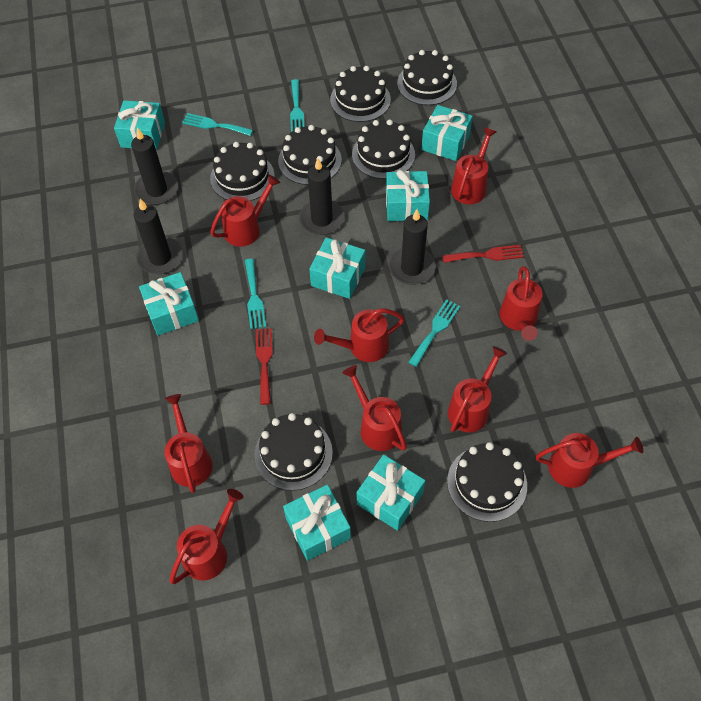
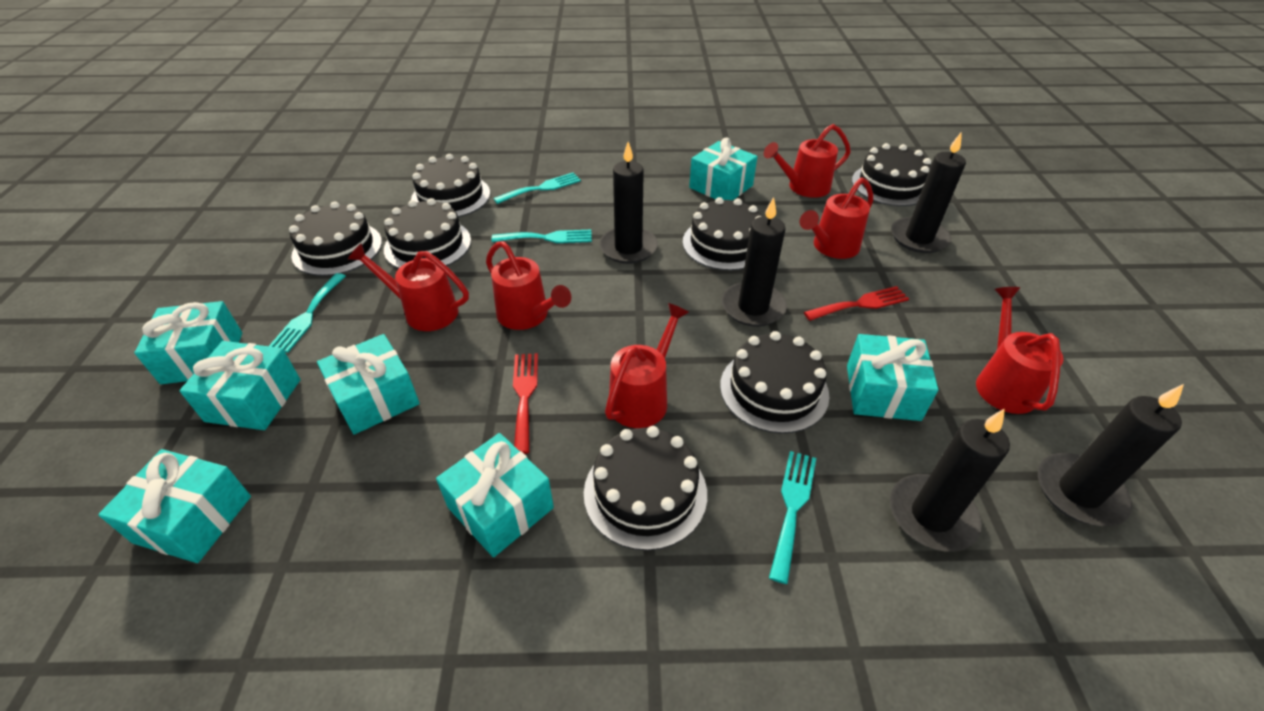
black candle: [131,127,178,205] [133,199,183,274] [299,158,344,235] [389,209,436,285] = 4 -> [599,142,658,264] [722,197,787,327] [890,408,1010,552] [891,133,966,253] [1038,384,1184,526] = 5
red watering can: [165,394,213,493] [170,489,243,584] [210,174,280,247] [314,308,405,362] [342,365,407,451] [448,346,508,432] [451,127,496,204] [499,266,543,341] [536,433,643,488] = 9 -> [348,243,469,331] [486,241,571,330] [605,303,689,428] [764,124,851,198] [800,178,873,259] [976,287,1064,414] = 6

